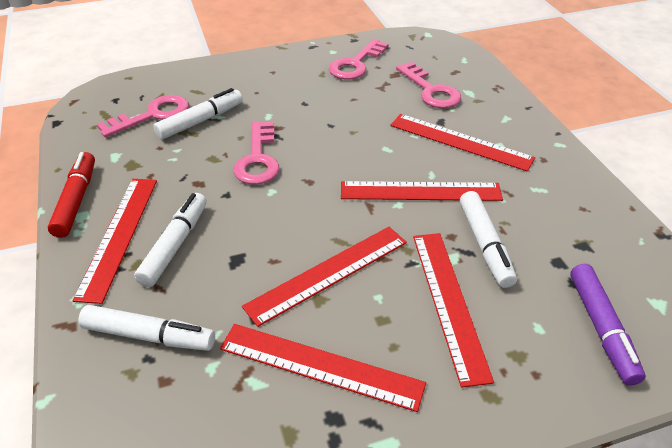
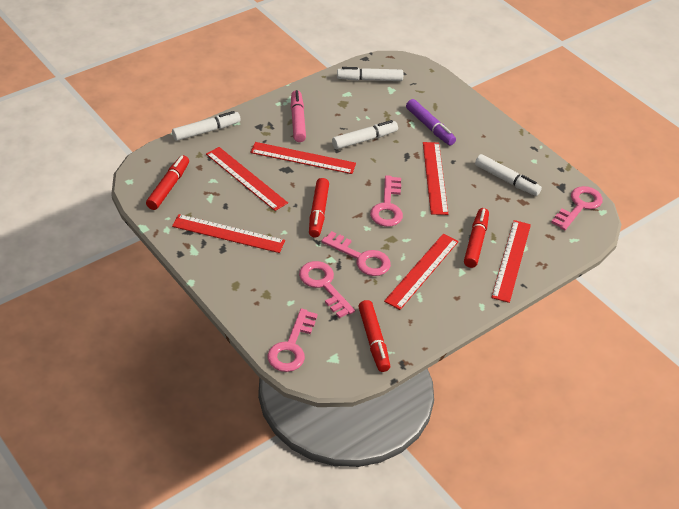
pink key: [97,95,189,137] [233,121,279,185] [329,39,389,79] [396,62,461,108] = 4 -> [267,309,318,372] [299,261,355,318] [321,231,391,276] [370,175,403,227] [551,186,603,230] = 5
pink marker: none = 0 -> [291,90,306,142] = 1
red marker: [48,152,95,238] = 1 -> [146,155,189,210] [309,178,329,238] [358,300,390,372] [464,208,489,268] = 4

